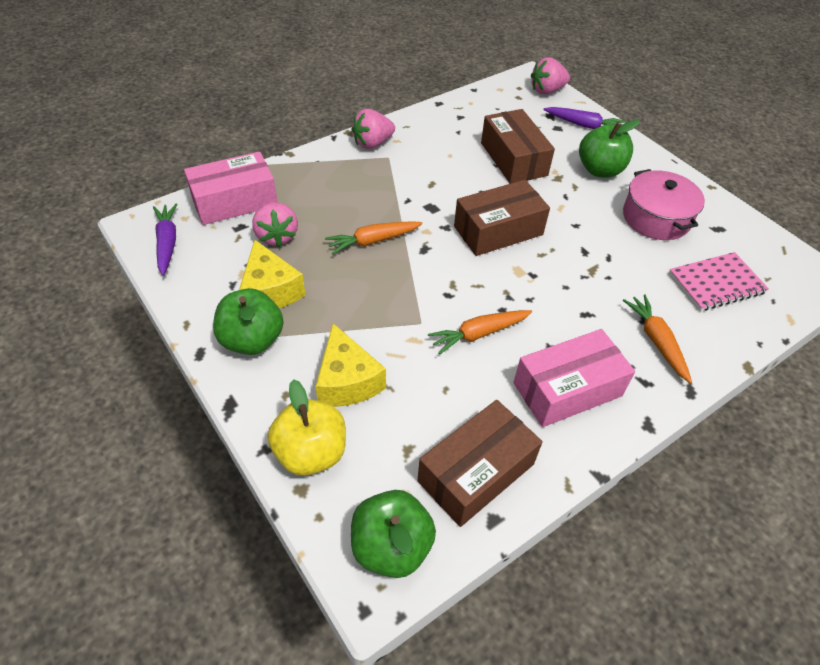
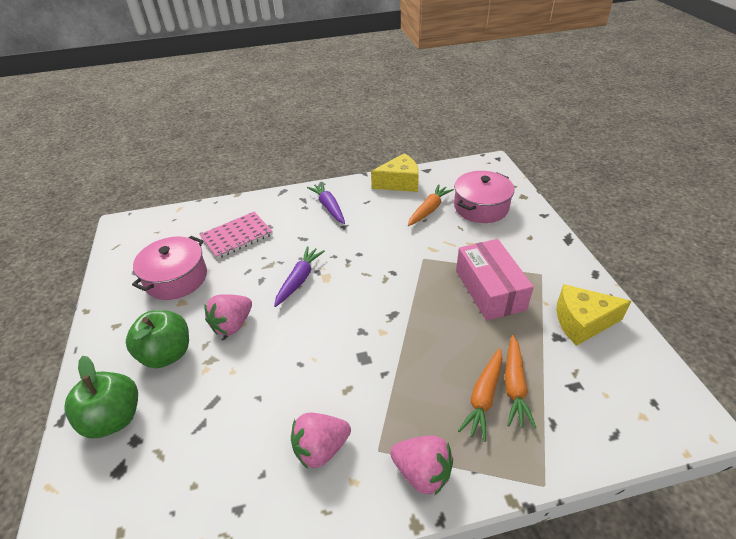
brown box: [417,400,543,527] [454,180,550,256] [481,109,555,184] = 3 -> none = 0
green apple: [213,288,284,355] [351,490,436,578] [579,120,640,178] = 3 -> [64,356,138,439] [126,310,189,368] = 2
pink box: [184,151,277,225] [513,329,635,427] = 2 -> [456,239,534,321] = 1
pink pot: [623,169,705,240] = 1 -> [132,236,207,300] [454,171,514,223] = 2
yellow apple: [268,379,346,476] = 1 -> none = 0

